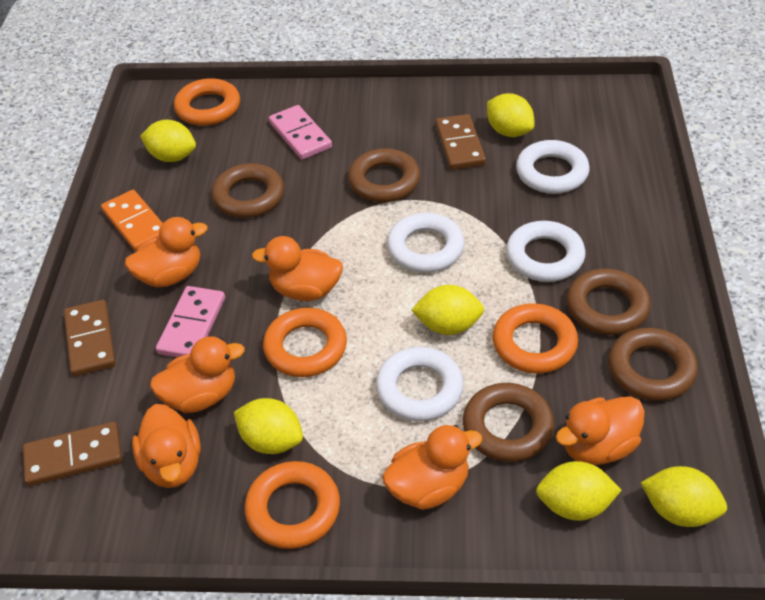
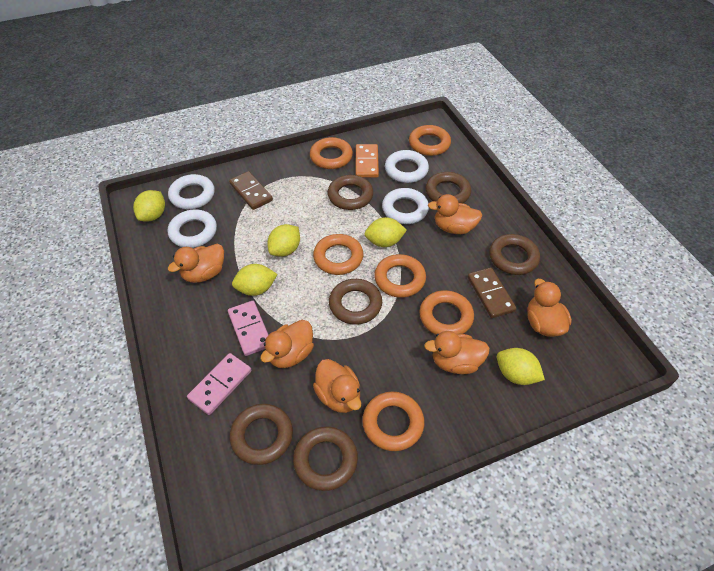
brown domino: [23,422,122,486] [64,300,116,376] [435,114,486,170] = 3 -> [229,171,273,210] [468,268,517,318] = 2
brown ring: [211,163,284,218] [348,148,420,202] [463,383,554,462] [567,269,650,335] [608,328,698,401] = 5 -> [230,404,293,465] [293,427,358,491] [328,175,373,210] [329,279,382,325] [425,172,471,203] [489,234,540,275] = 6
orange ring: [174,78,240,126] [245,461,340,549] [263,308,347,377] [492,303,578,374] = 4 -> [310,137,353,169] [313,234,363,275] [362,392,424,451] [374,254,426,298] [409,125,451,156] [419,290,474,335] = 6
yellow lemon: [140,120,196,162] [234,398,303,454] [411,285,484,335] [487,93,535,137] [536,461,622,521] [641,466,727,527] = 6 -> [133,190,165,222] [232,264,278,296] [267,224,300,257] [364,217,407,247] [497,348,545,385] = 5

